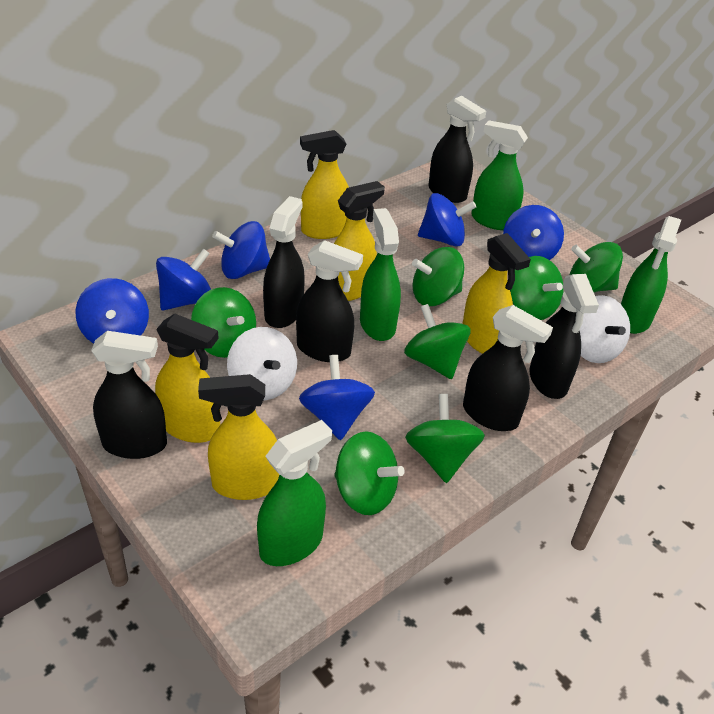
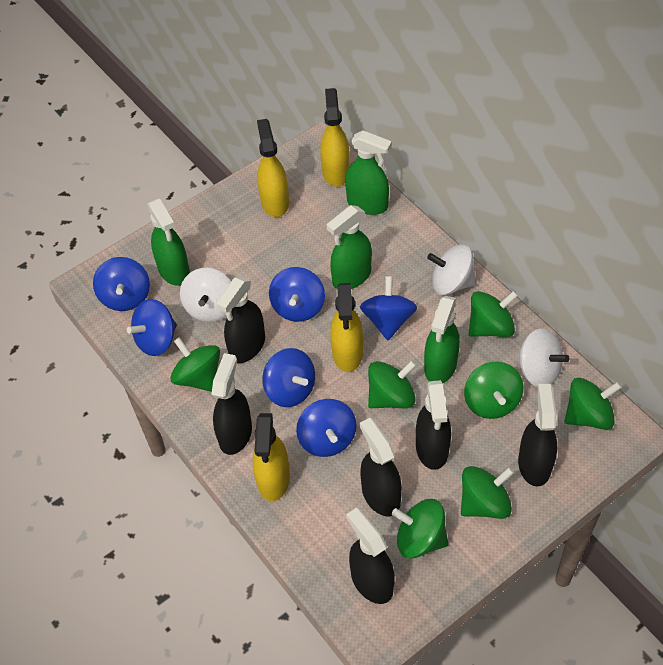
white spinning top: [227,327,297,400] [580,295,630,363] = 2 -> [180,268,231,322] [427,244,477,295] [515,328,570,387] = 3
yellow spray bottle: [155,314,220,443] [198,374,279,500] [300,130,349,239] [334,181,385,301] [463,233,531,354] = 5 -> [253,413,290,501] [257,119,289,217] [320,88,350,187] [330,283,363,372] = 4

